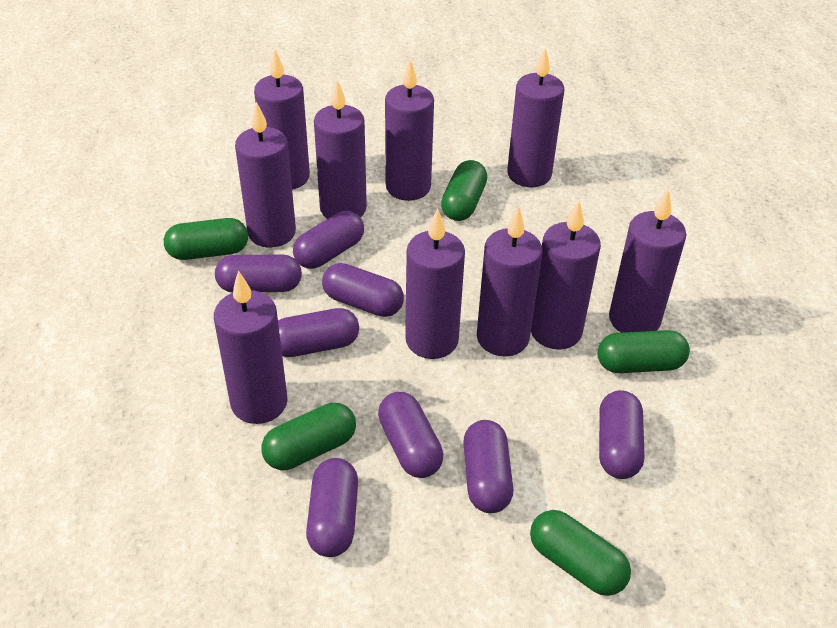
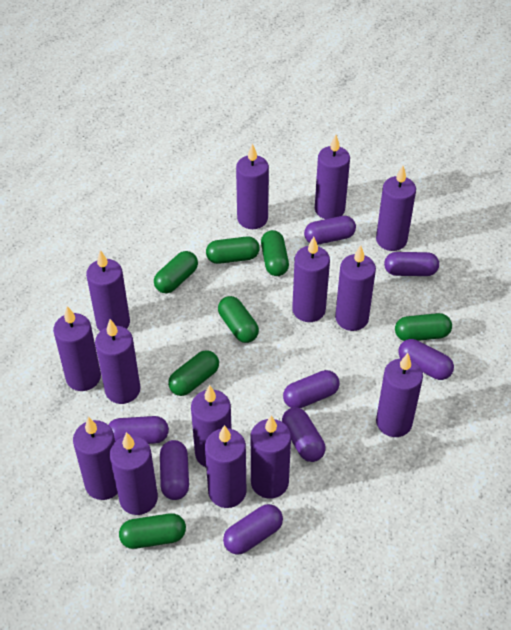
green capsule: [164,218,248,260] [261,403,356,470] [441,160,487,221] [530,510,631,596] [597,330,690,373] = 5 -> [119,513,186,549] [154,251,198,294] [168,350,219,396] [206,237,260,264] [218,296,259,343] [261,230,289,276] [395,313,452,341] = 7
purple candle: [214,270,288,424] [235,102,296,248] [254,49,310,190] [314,80,367,219] [385,59,434,201] [405,209,465,359] [477,206,543,356] [507,47,564,187] [531,200,601,350] [609,189,686,333] = 10 -> [53,306,101,391] [73,417,118,500] [86,250,130,331] [95,319,140,404] [110,432,158,515] [191,385,232,467] [205,425,246,508] [236,143,269,229] [251,415,291,499] [292,237,330,322] [315,135,350,219] [335,245,376,331] [376,166,416,251] [376,353,423,437] = 14

